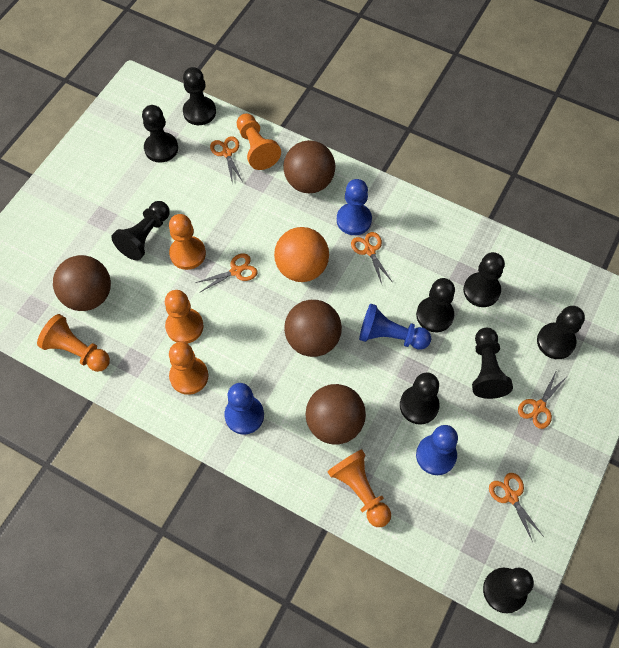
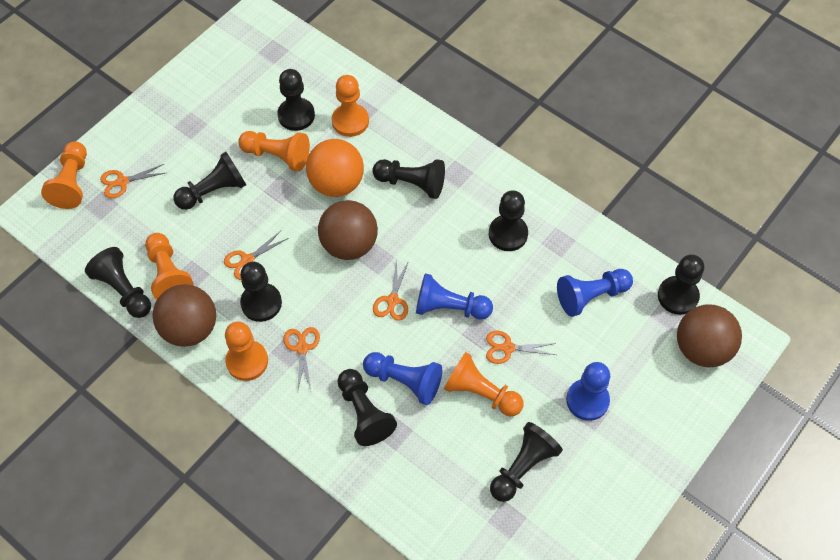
brown ball: [53,255,111,311] [283,140,335,193] [284,300,342,357] [306,384,366,445] = 4 -> [152,284,216,347] [318,200,378,260] [677,304,742,367] = 3

